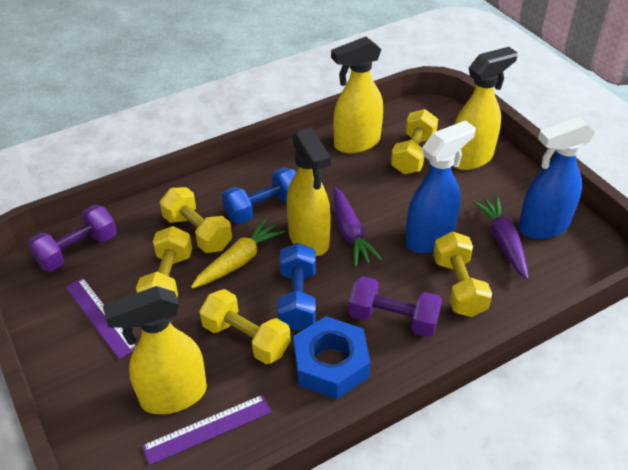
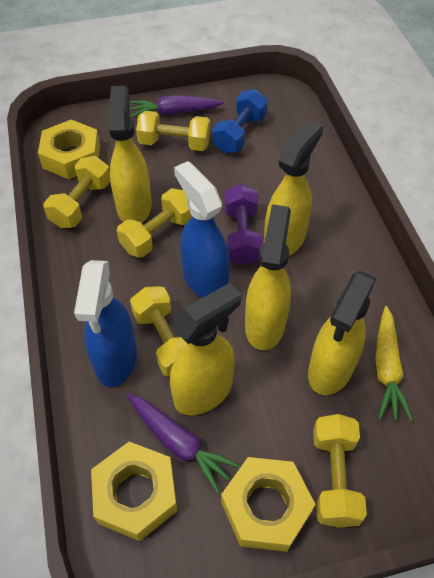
blue dumbbell: [222,167,296,224] [277,243,316,331] = 2 -> [213,89,268,153] = 1
blue nut: [294,316,371,399] = 1 -> none = 0
purple dumbbell: [27,205,117,272] [348,276,442,337] = 2 -> [224,184,263,265] = 1
purple ruler: [66,278,136,359] [142,395,272,465] = 2 -> none = 0
yellow nut: none = 0 -> [38,120,100,179] [91,442,177,541] [221,457,316,552] = 3
yellow spray bottle: [103,286,207,414] [287,127,331,256] [331,37,383,153] [453,47,518,170] = 4 -> [108,86,152,223] [170,283,241,415] [245,204,291,350] [264,120,323,256] [308,271,376,395] = 5

